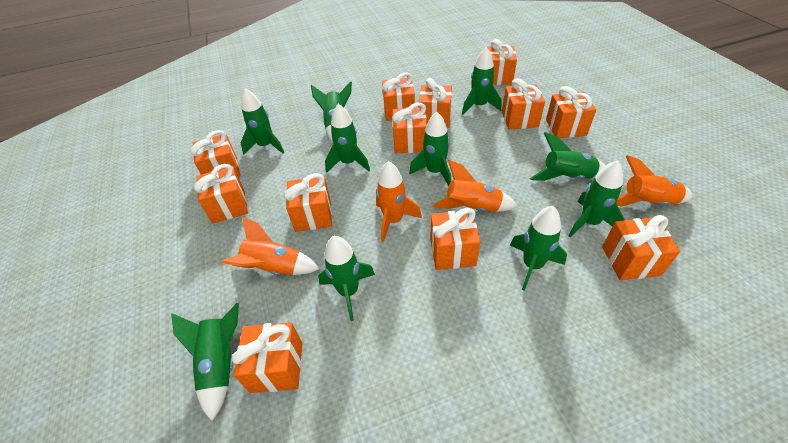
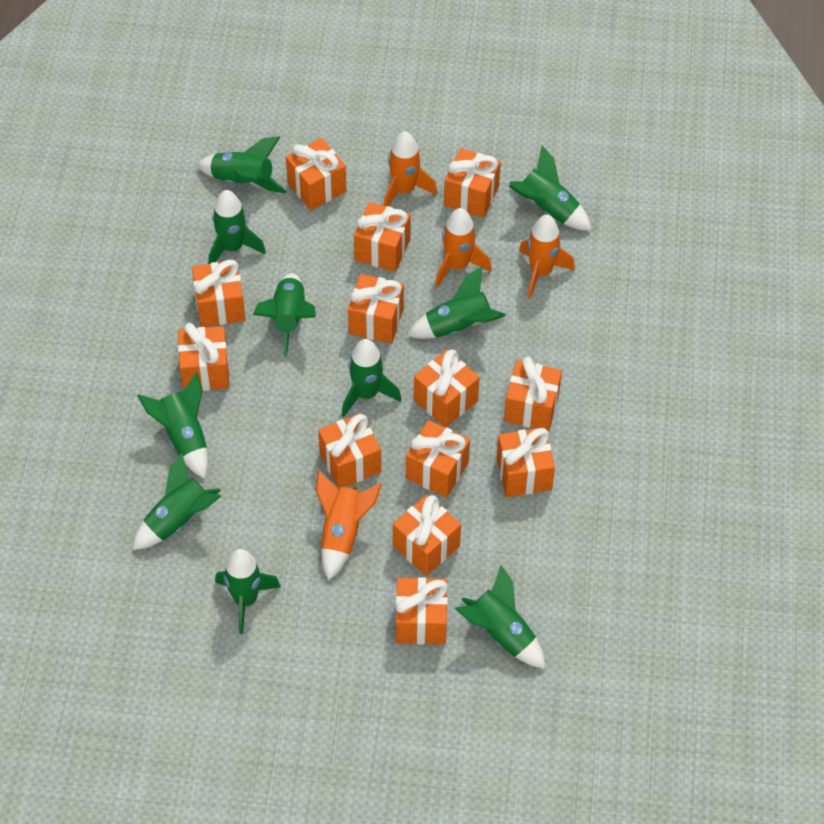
orange gift: [190,130,240,178] [194,164,248,224] [232,322,303,393] [284,173,332,232] [382,73,415,121] [392,103,427,153] [419,78,452,128] [430,208,480,270] [487,39,517,85] [502,78,545,130] [546,86,596,138] [602,215,680,280] = 12 -> [178,323,230,391] [192,260,245,327] [286,138,346,210] [318,413,381,487] [348,274,404,344] [354,202,411,272] [393,495,461,576] [396,577,448,645] [406,420,470,498] [414,349,480,428] [444,148,501,218] [497,427,555,497] [504,357,562,431] = 13

